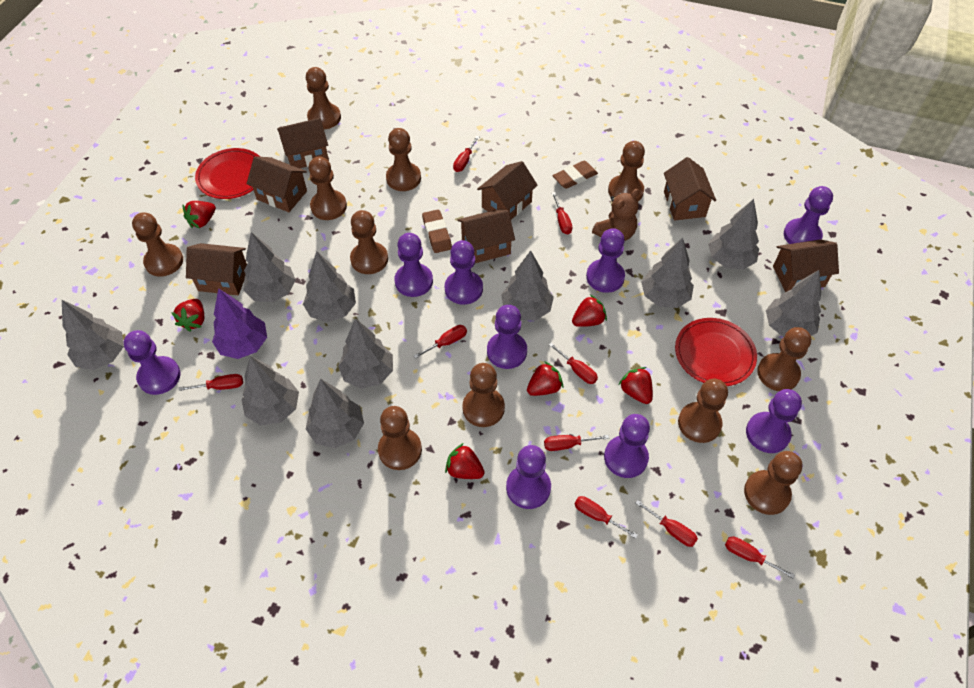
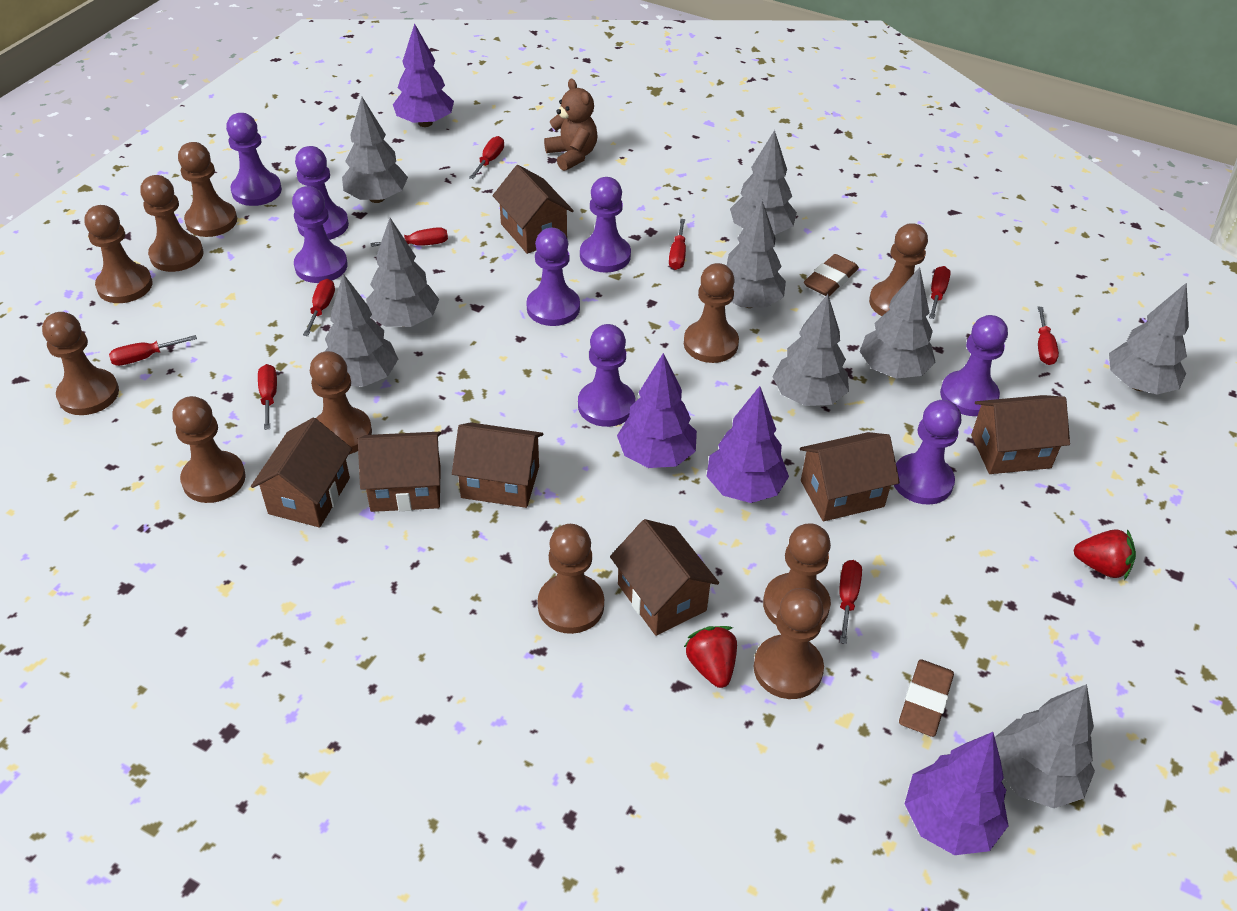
grey tree: [62,300,124,370] [241,356,299,425] [243,232,296,302] [303,251,356,322] [306,379,364,448] [338,318,393,389] [501,251,554,321] [641,238,694,308] [708,199,759,270] [766,270,821,337] = 10 -> [324,274,398,387] [342,97,408,203] [366,218,439,327] [727,200,786,308] [730,130,797,235] [772,294,849,406] [860,267,935,379] [995,684,1095,808] [1109,282,1189,395] = 9
purple pawn: [124,330,181,395] [394,233,433,297] [445,240,483,305] [487,305,527,369] [506,445,551,509] [586,228,625,293] [604,414,650,478] [746,389,802,453] [784,186,833,244] = 9 -> [226,113,282,206] [292,186,348,283] [295,146,349,240] [526,228,580,326] [578,324,636,427] [580,177,631,273] [894,400,961,505] [940,315,1008,416] = 8
purple tree: [212,288,267,359] = 1 -> [393,23,454,127] [617,353,697,468] [706,386,789,503] [905,732,1008,855] = 4
red plate: [195,148,260,199] [675,318,757,386] = 2 -> none = 0
red strawberry: [171,299,204,332] [183,201,216,228] [445,443,485,479] [527,361,563,396] [572,295,607,327] [618,367,653,404] = 6 -> [684,626,737,688] [1074,529,1136,580] = 2

